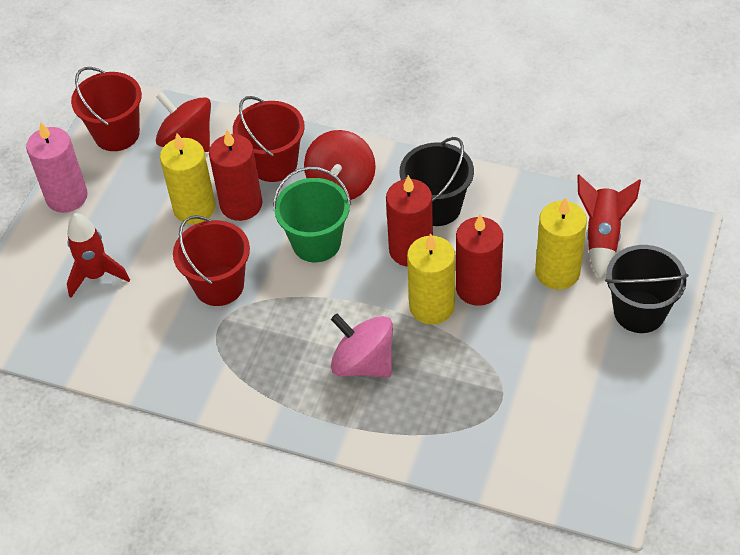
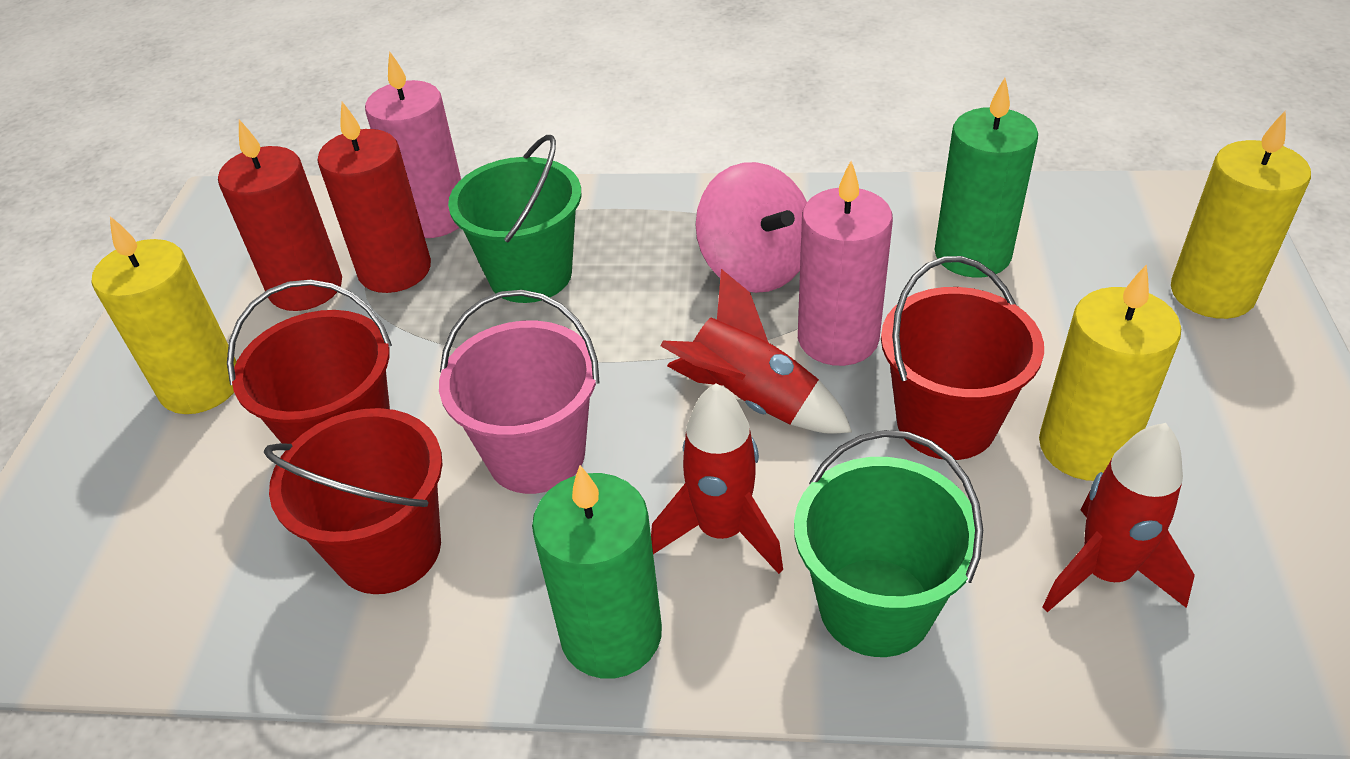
black bucket: [400,137,474,226] [605,245,689,333] = 2 -> none = 0
green bucket: [273,167,351,262] = 1 -> [448,135,581,303] [794,430,983,657] = 2
green candle: none = 0 -> [532,465,662,679] [934,78,1038,278] = 2
pink bucket: none = 0 -> [439,290,600,494] = 1
pink candle: [26,122,88,213] = 1 -> [365,51,461,238] [798,161,893,366] = 2
red candle: [209,130,262,221] [386,175,433,267] [456,214,503,306] = 3 -> [218,119,342,311] [317,102,431,293] = 2
red rocket: [67,213,130,298] [577,174,641,279] = 2 -> [651,384,783,574] [660,269,852,434] [1042,423,1195,612] = 3
red spinning top: [156,92,211,152] [304,130,376,200] = 2 -> none = 0

